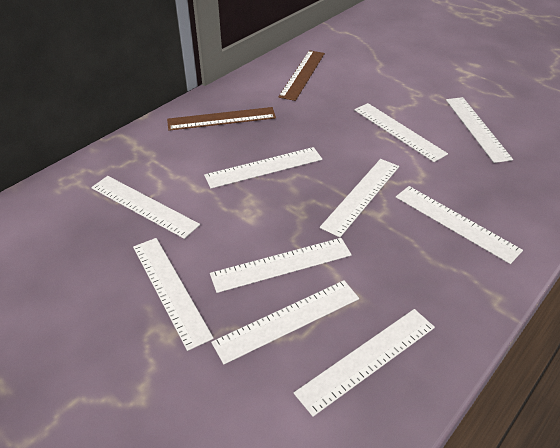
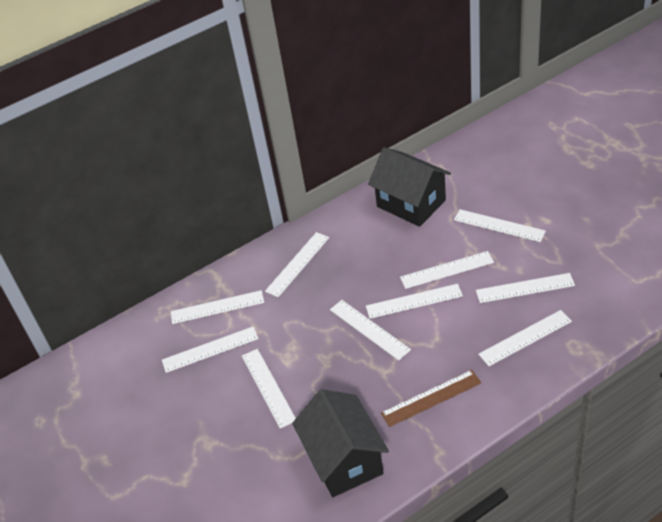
black house: none = 0 -> [292,389,389,497] [368,147,451,227] = 2
brown ruler: [167,107,276,131] [279,50,325,101] = 2 -> [381,370,482,427] = 1

